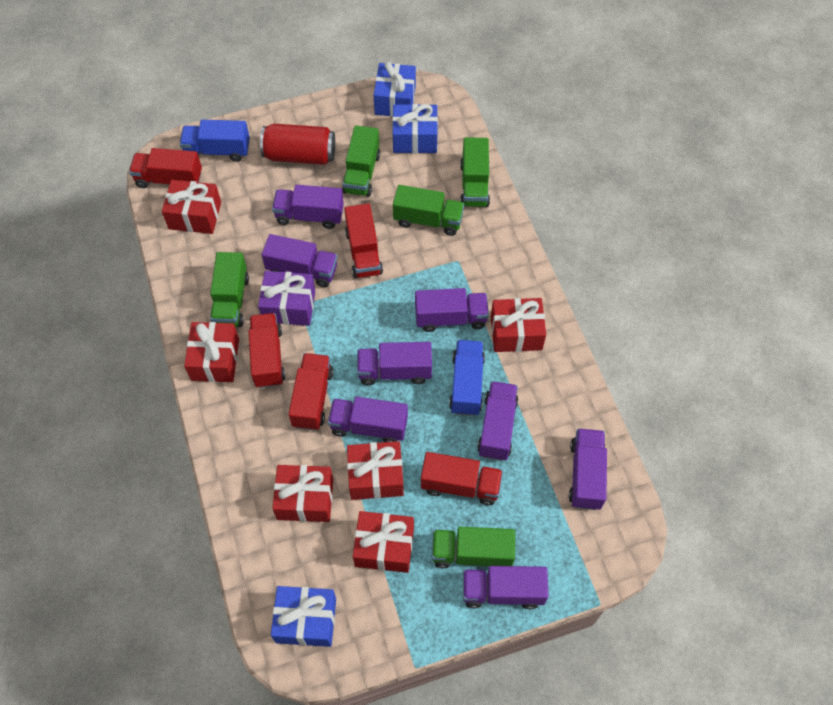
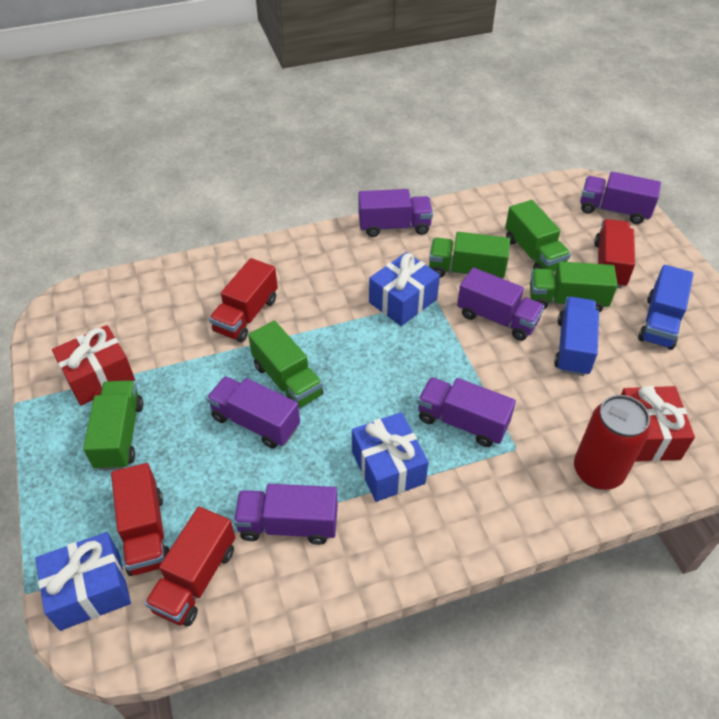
purple gift: [258,271,315,326] = 1 -> none = 0
purple truck: [262,234,337,287] [272,185,344,229] [328,397,408,442] [357,342,432,385] [415,288,489,332] [463,566,549,609] [477,381,518,461] [569,428,607,510] = 8 -> [206,376,300,449] [234,484,338,545] [358,189,433,237] [418,377,516,447] [457,268,544,341] [580,172,661,224] = 6
red gift: [162,180,221,234] [184,322,239,382] [272,465,333,522] [347,441,404,500] [353,511,414,573] [491,298,546,352] = 6 -> [52,325,135,406] [621,386,695,462] = 2
red truck: [129,148,202,188] [249,313,285,388] [288,353,333,430] [344,203,383,278] [421,452,503,505] = 5 -> [111,463,169,576] [145,507,235,627] [209,258,278,342] [594,219,635,288] = 4

